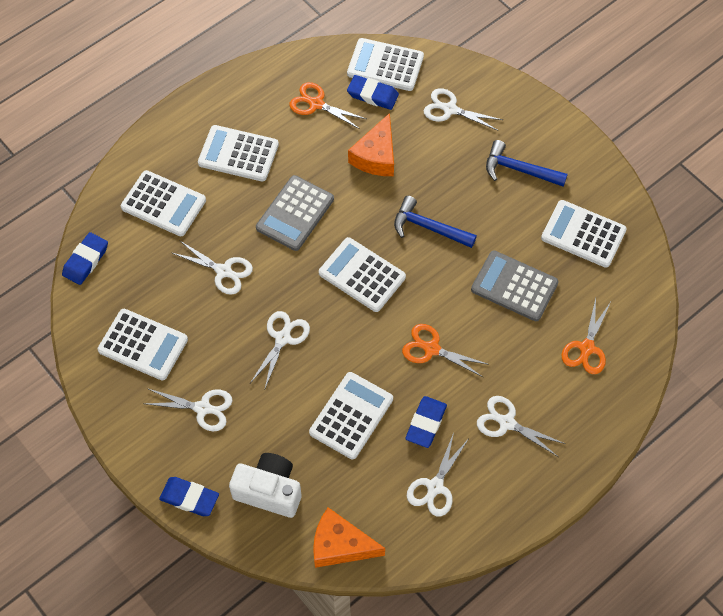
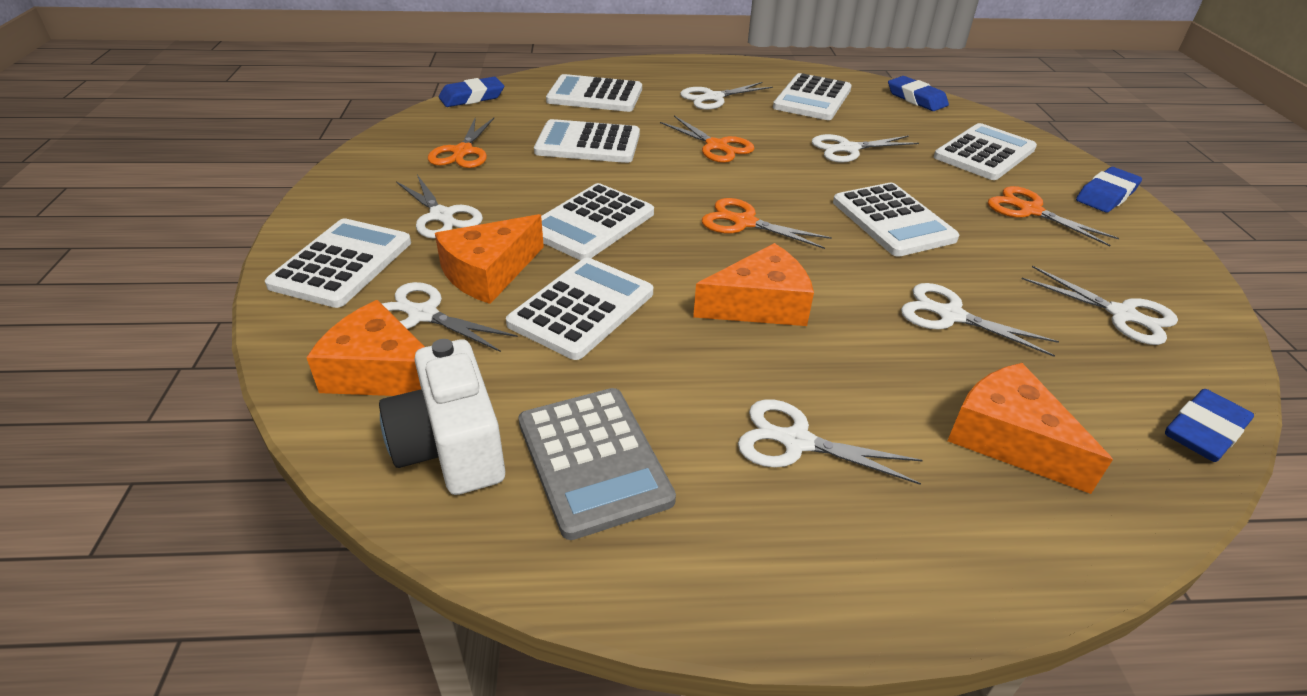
blue hammer: [394,196,477,248] [486,140,568,187] = 2 -> none = 0
grey calculator: [256,175,334,251] [471,250,559,321] = 2 -> [518,388,676,540] = 1
orange cheese: [313,507,385,568] [348,113,394,176] = 2 -> [306,300,425,396] [435,214,544,304] [693,243,814,326] [947,363,1113,494] = 4
orange scissors: [289,82,366,129] [402,324,487,377] [561,298,611,374] = 3 -> [428,117,494,168] [660,116,755,163] [702,198,832,249] [988,186,1119,246] = 4
white calculator: [98,309,188,380] [121,170,206,236] [198,125,279,182] [309,372,393,459] [319,237,406,312] [347,38,424,91] [541,200,627,268] = 7 -> [265,218,411,308] [506,257,653,360] [534,119,640,163] [541,183,654,260] [546,74,642,112] [773,73,852,120] [833,183,959,257] [934,123,1037,180] = 8
white scissors: [143,388,233,431] [172,240,253,295] [250,311,310,388] [407,433,468,517] [424,88,503,130] [477,396,566,457] = 6 -> [382,282,518,352] [396,175,483,239] [680,82,773,110] [738,399,923,485] [812,134,919,163] [901,283,1059,357] [1021,266,1178,345] = 7

